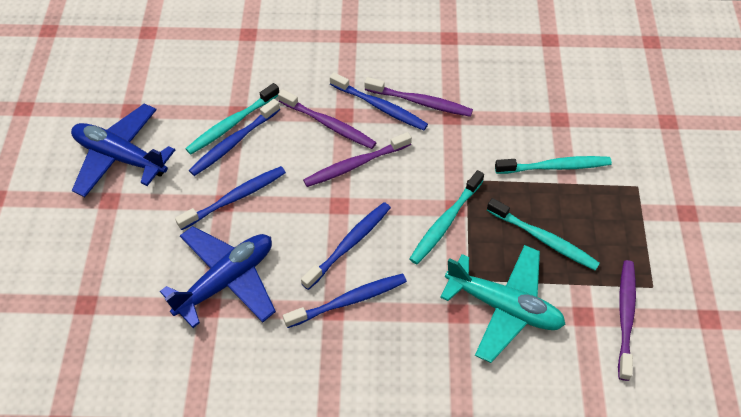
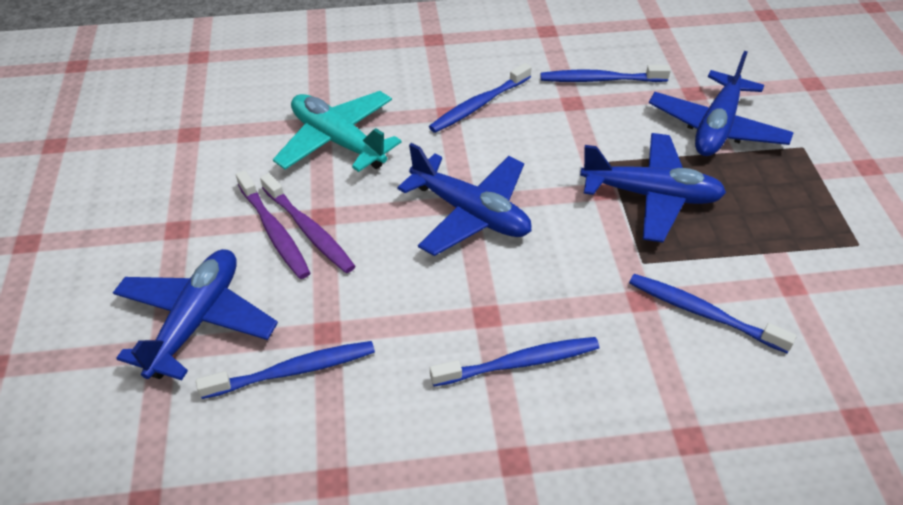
blue plane: [71,104,175,197] [160,226,276,328] = 2 -> [113,249,278,380] [397,143,532,256] [580,133,726,243] [649,51,794,156] = 4
purple toothbrush: [278,89,377,149] [303,132,412,187] [365,77,473,117] [618,260,636,381] = 4 -> [236,170,310,279] [260,173,355,273] = 2
turquoise toothbrush: [185,83,279,155] [410,170,484,264] [487,198,600,270] [495,156,612,174] = 4 -> none = 0

